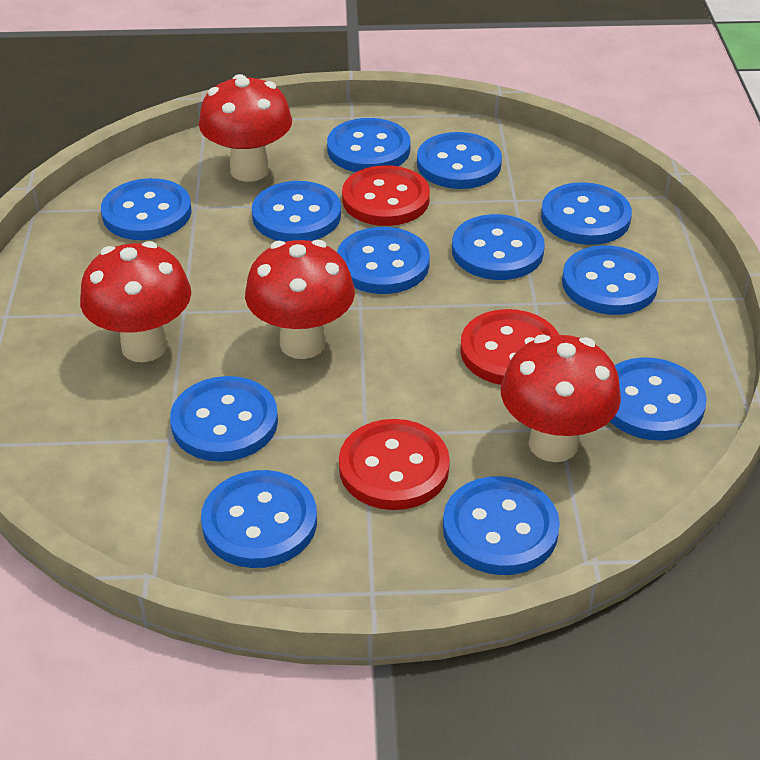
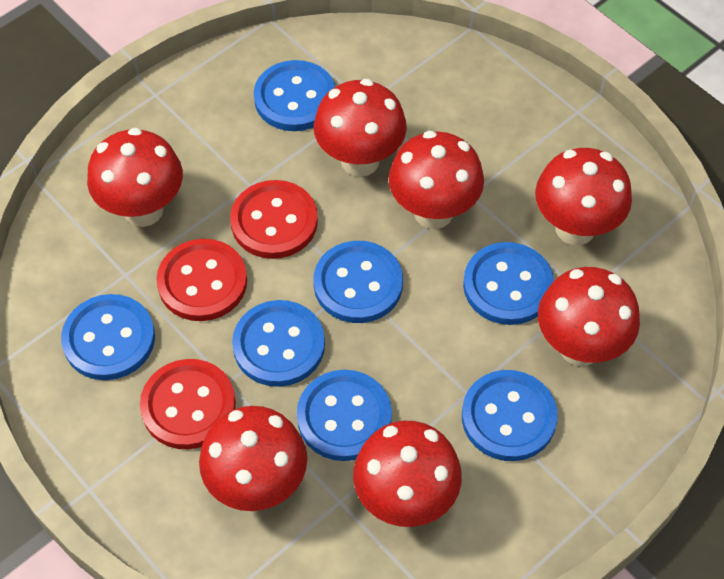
blue button: [101,178,192,240] [170,376,278,462] [201,470,317,568] [252,181,341,242] [327,118,410,172] [337,227,430,294] [417,132,502,189] [443,476,560,575] [452,214,545,280] [541,182,632,245] [562,245,659,315] [610,357,707,441] = 12 -> [61,294,155,380] [232,300,325,387] [254,60,335,131] [297,370,392,461] [313,241,403,323] [462,370,558,461] [463,242,554,325] = 7
red mushroom: [80,241,191,362] [199,74,292,182] [245,240,355,359] [501,334,621,462] = 4 -> [87,128,183,227] [199,406,307,511] [314,79,407,177] [353,421,462,527] [389,131,484,229] [535,148,632,245] [538,267,640,366] = 7

